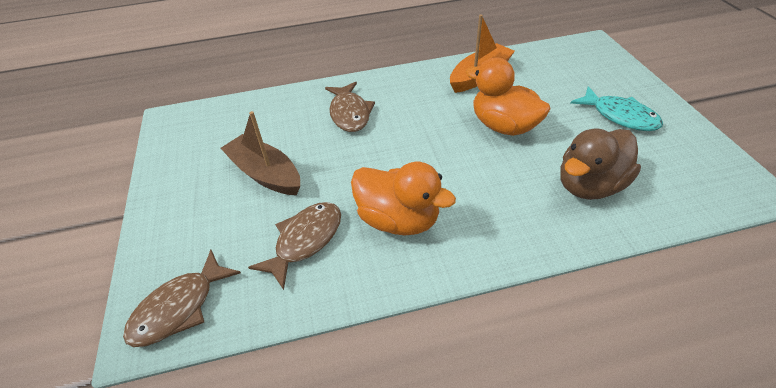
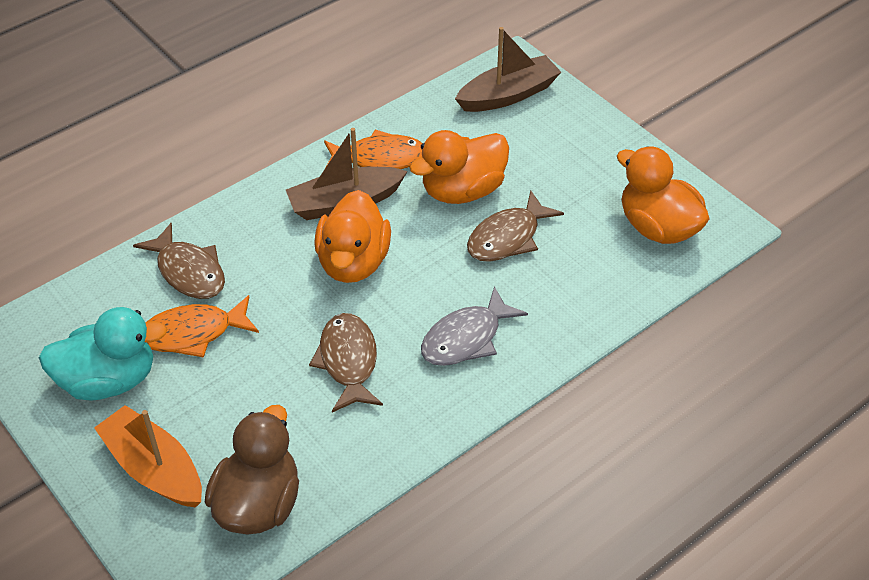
brown boat: [220,111,300,195] = 1 -> [286,128,408,220] [455,27,561,112] = 2
grey fish: none = 0 -> [421,286,528,366] = 1
orange duck: [351,162,456,235] [466,58,551,136] = 2 -> [314,190,391,283] [409,130,509,204] [617,146,710,244] = 3
orange fish: none = 0 -> [147,295,259,358] [324,129,422,169] = 2
turquoise duck: none = 0 -> [39,307,167,400] = 1
turquoise fish: [571,86,663,131] = 1 -> none = 0

